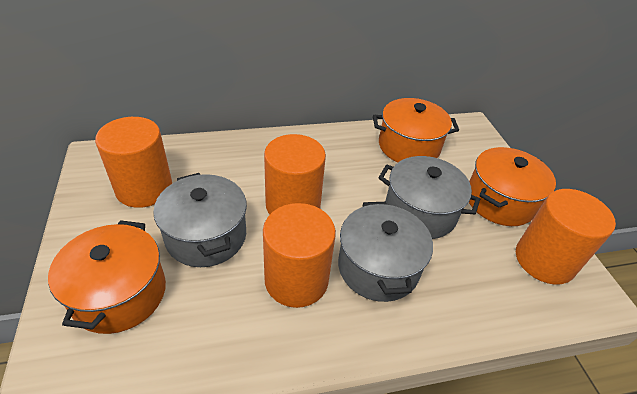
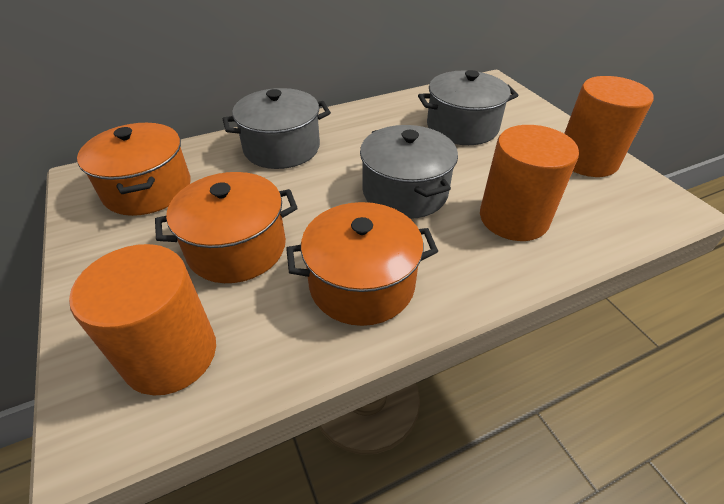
orange cylinder: [95,117,172,208] [263,203,336,308] [264,134,326,214] [516,189,616,285] = 4 -> [69,244,216,395] [480,125,579,241] [564,76,653,177] = 3

